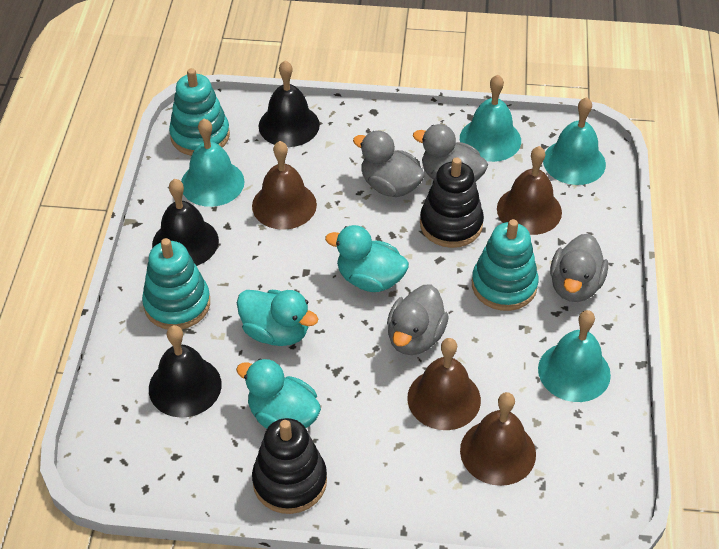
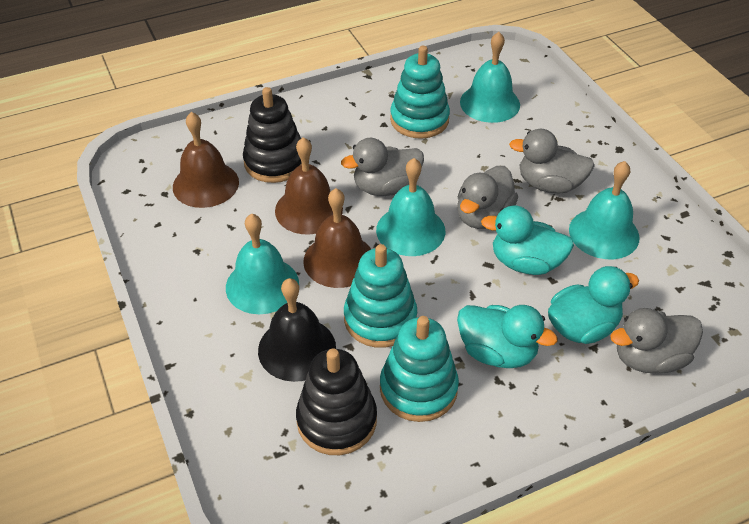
black bell: [149,325,222,418] [152,179,219,266] [259,60,320,147] = 3 -> [258,278,336,382] = 1
brown bell: [252,141,317,230] [407,338,481,430] [460,392,536,486] [497,146,562,235] = 4 -> [173,112,239,208] [275,137,343,234] [303,188,371,288] = 3

